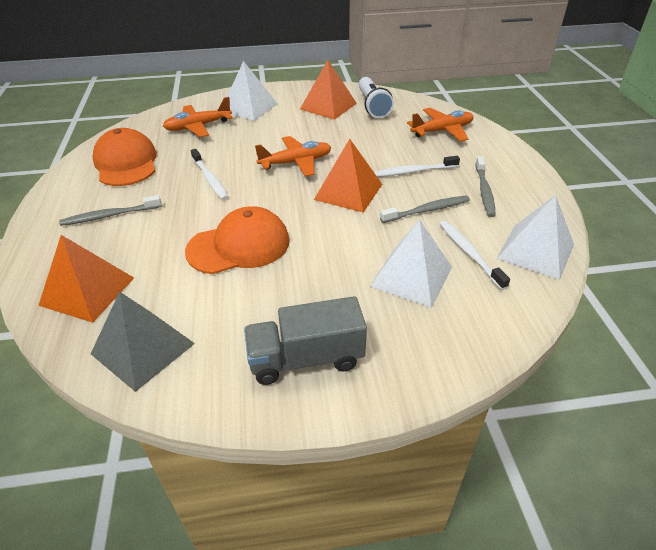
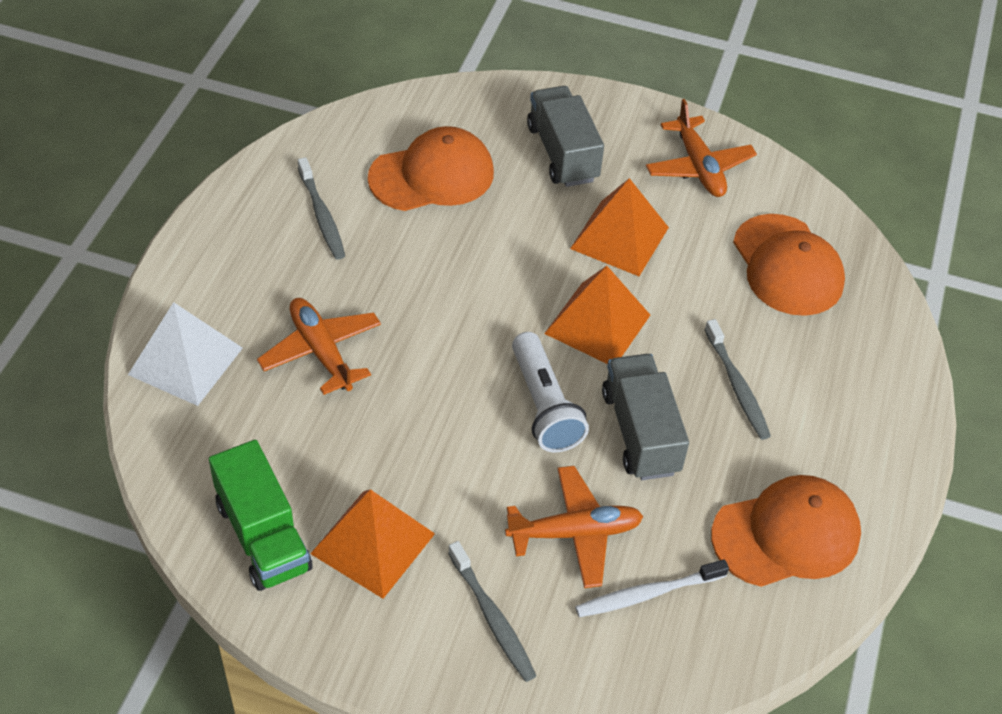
green truck: none = 0 -> [209,440,313,591] = 1
grey pyramid: [91,292,195,392] = 1 -> none = 0
grey truck: [244,296,367,385] = 1 -> [527,86,604,187] [602,354,689,480] = 2
orange cap: [92,128,157,186] [185,206,290,274] = 2 -> [368,126,494,211] [711,475,861,587] [733,214,845,316] = 3
white pyramid: [227,61,278,121] [370,219,452,308] [497,195,574,280] = 3 -> [128,302,243,406] = 1
white toothbrush: [191,149,228,200] [374,156,460,177] [439,220,510,290] = 3 -> [575,560,729,617] = 1

